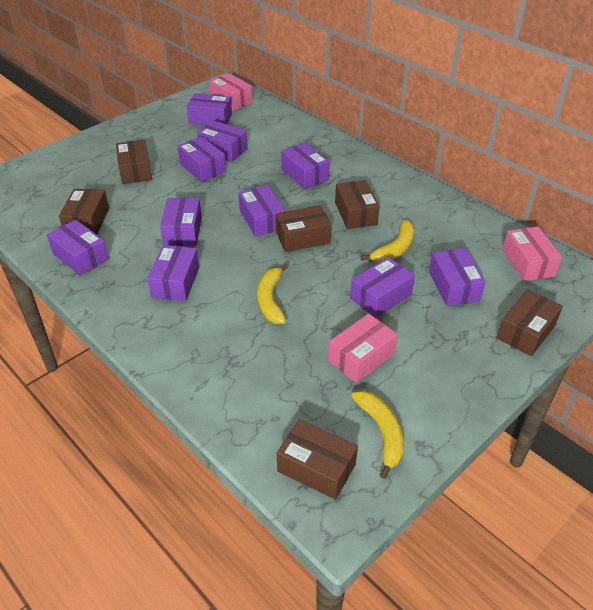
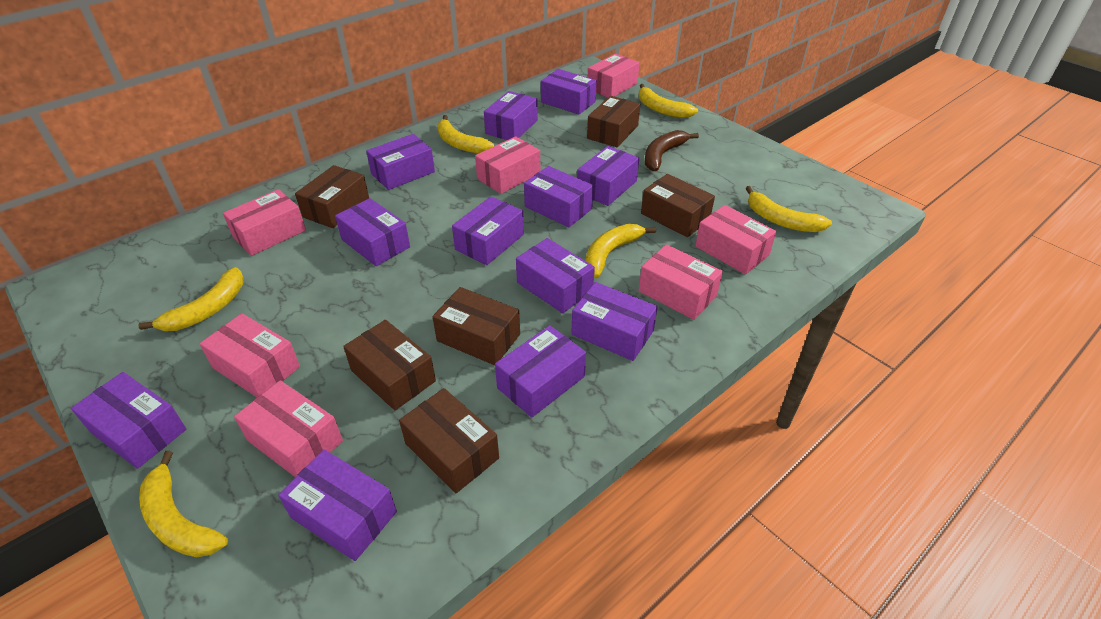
brown banana: none = 0 -> [645,130,699,171] = 1
pink box: [209,73,253,111] [328,314,398,383] [502,226,562,281] = 3 -> [200,313,300,397] [223,189,306,256] [234,380,343,477] [475,136,540,194] [588,54,639,97] [638,244,723,320] [695,205,776,275] = 7
purple box: [47,220,109,276] [147,245,199,301] [160,198,202,246] [177,136,226,182] [187,94,232,125] [197,120,248,162] [238,185,285,237] [281,143,329,189] [350,257,415,318] [429,248,486,306] = 10 -> [71,372,186,469] [278,450,397,561] [335,198,410,266] [366,134,435,190] [452,197,524,265] [484,91,538,140] [495,325,586,417] [516,238,595,313] [524,166,593,227] [541,69,597,114] [571,282,658,361] [577,146,639,206] = 12
yellow banana: [257,263,289,324] [352,391,404,479] [361,220,415,262] = 3 -> [138,267,243,331] [139,451,228,557] [437,115,494,154] [585,224,656,278] [639,84,698,118] [746,186,832,232] = 6

